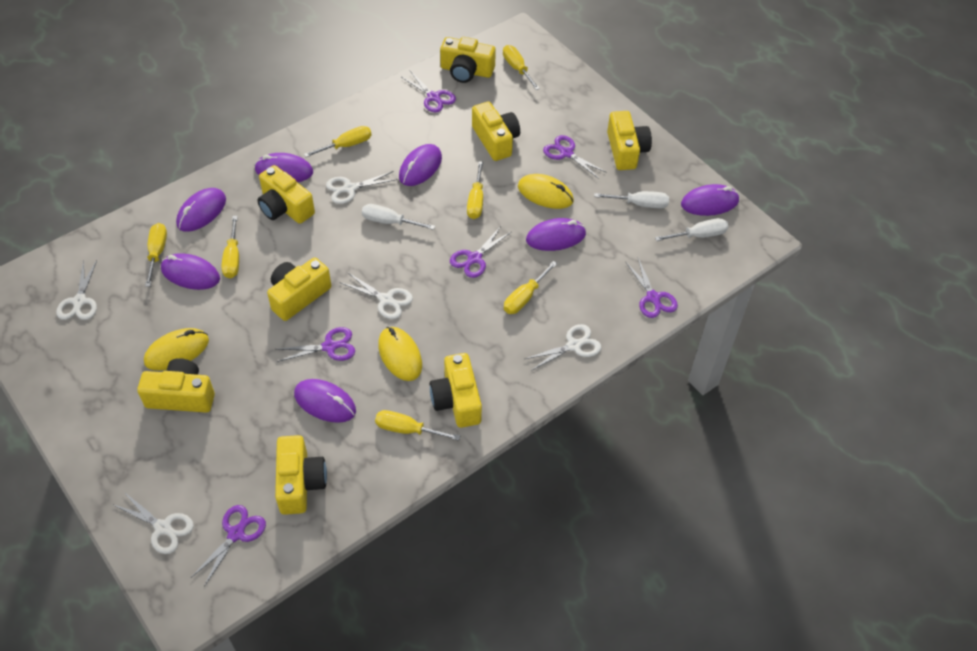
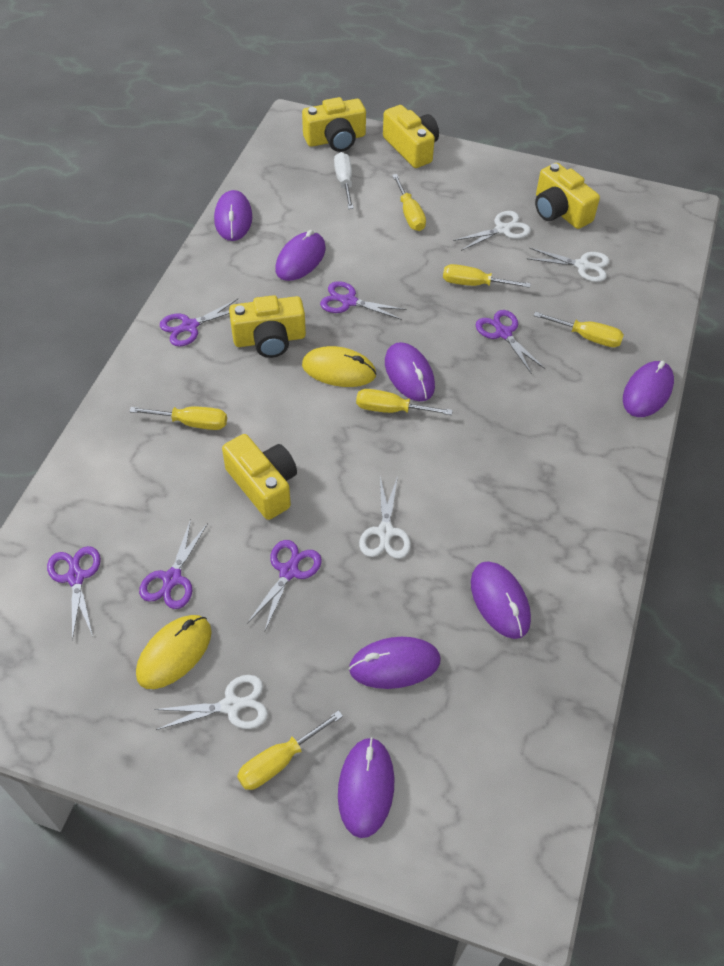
white scissors: [56,260,97,320] [114,491,194,554] [326,171,397,204] [341,273,413,319] [525,324,601,371] = 5 -> [154,675,268,730] [359,477,411,559] [453,211,531,251] [527,248,610,282] = 4
white screwdriver: [362,204,435,230] [594,191,669,208] [655,218,728,241] = 3 -> [334,152,354,209] = 1
yellow camera: [137,358,215,413] [257,165,315,224] [267,258,331,321] [275,435,327,515] [430,353,482,428] [440,37,496,83] [472,102,520,161] [607,111,652,170] = 8 -> [222,434,297,520] [229,295,306,358] [302,97,366,152] [383,105,439,168] [535,163,600,229] = 5
yellow mouse: [144,328,209,371] [378,327,422,381] [518,174,574,209] = 3 -> [136,615,212,689] [302,346,376,387] = 2
yellow screwdriver: [145,223,167,287] [222,216,239,278] [304,126,372,157] [375,410,460,441] [467,161,483,219] [503,45,540,90] [504,261,557,314] = 7 -> [129,406,227,430] [237,710,343,790] [356,389,453,415] [392,174,426,231] [443,264,531,288] [534,312,624,347] = 6

